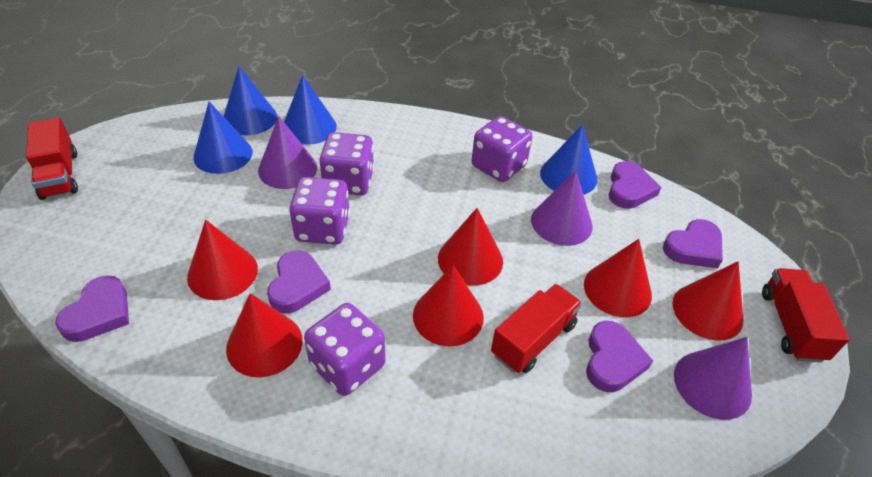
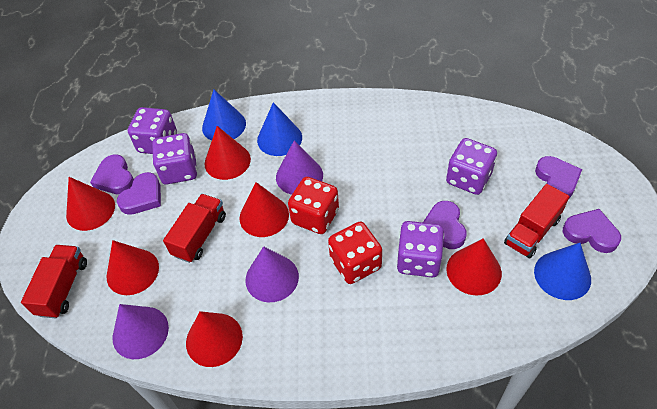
blue cone: [193,102,252,174] [223,67,277,135] [284,75,337,145] [540,125,597,195] = 4 -> [202,90,246,141] [257,102,302,156] [534,243,591,300] = 3
red dice: none = 0 -> [288,177,339,234] [328,222,382,284] = 2

